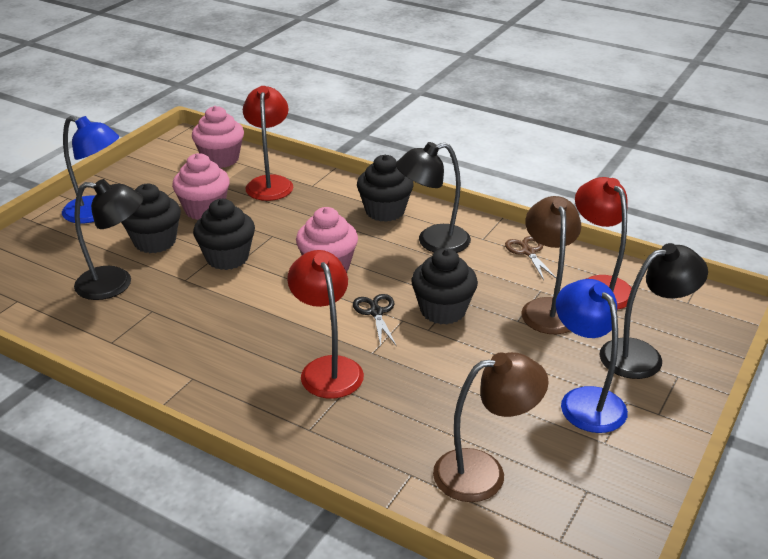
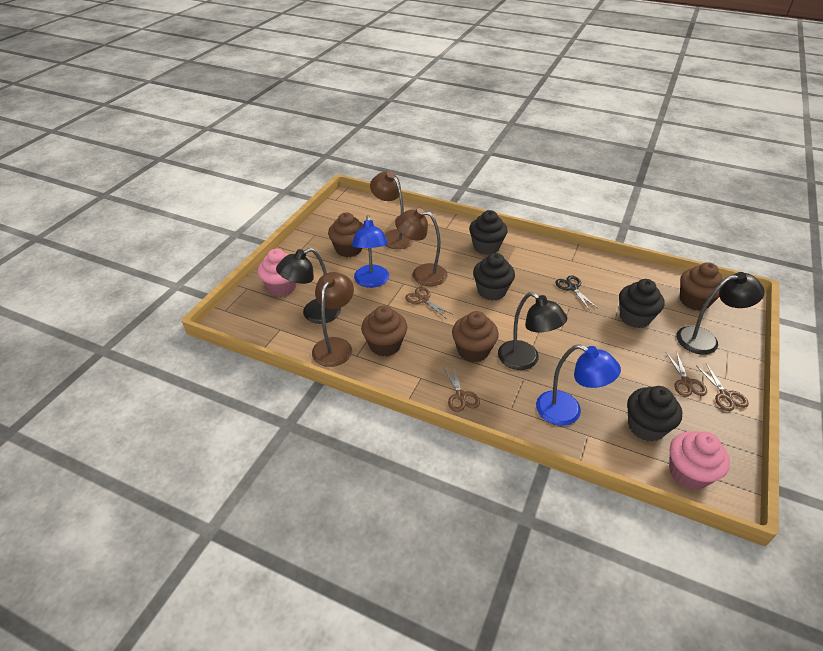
brown cupcake: none = 0 -> [328,212,364,257] [361,306,407,357] [452,311,499,362] [680,262,723,311] = 4
brown lamp: [433,352,549,502] [521,196,581,334] = 2 -> [312,272,354,367] [370,172,414,249] [395,208,448,286] = 3
brown scissors: [505,236,556,280] = 1 -> [405,287,452,318] [443,365,480,412] [666,351,707,397] [696,363,749,411] = 4
pink cupcake: [172,153,230,220] [192,106,244,168] [296,207,358,272] = 3 -> [258,249,297,296] [669,431,730,490] = 2
red lamp: [243,86,293,201] [287,250,364,399] [575,177,632,310] = 3 -> none = 0

